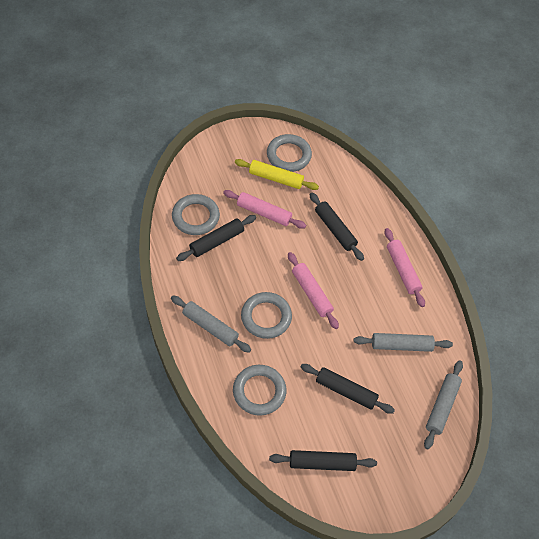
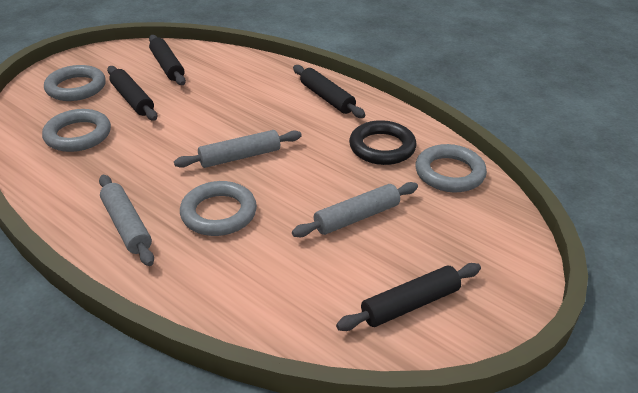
black ring: none = 0 -> [349,120,417,165] = 1
pink rolling pin: [223,190,306,229] [288,252,339,329] [384,228,425,307] = 3 -> none = 0
yellow rolling pin: [235,159,319,190] = 1 -> none = 0

